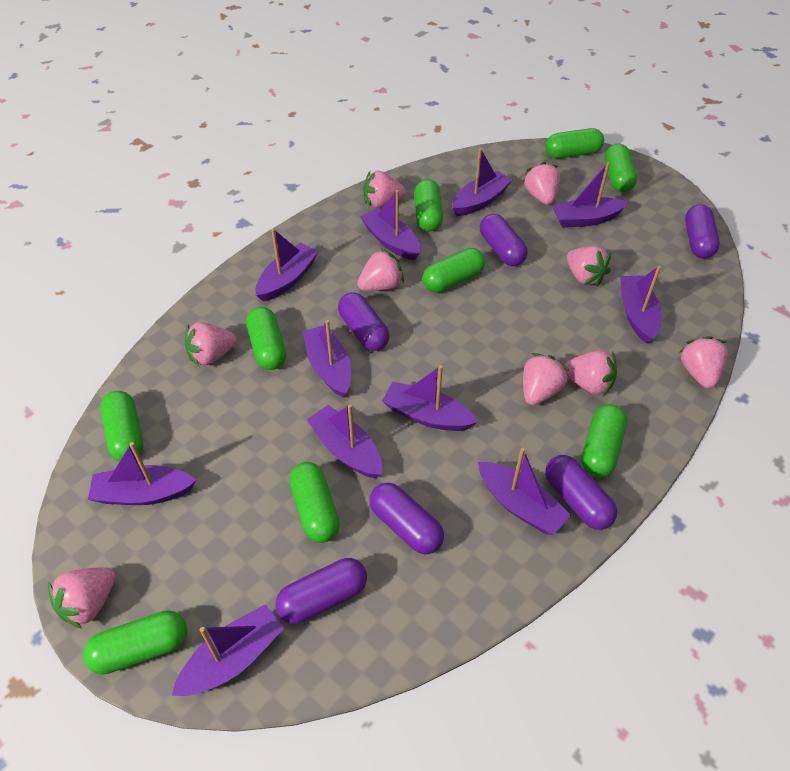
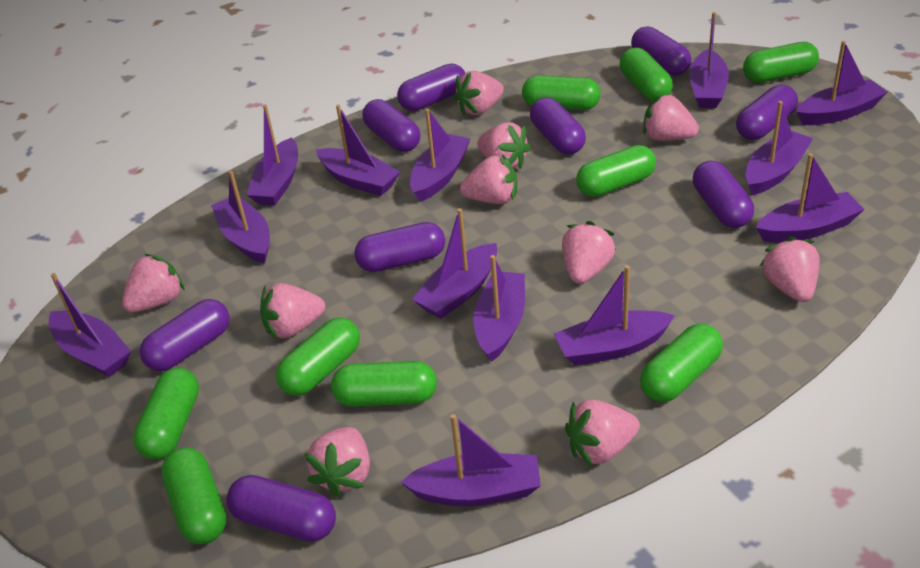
pink strawberry: [48,567,115,629] [185,322,236,367] [357,249,404,291] [363,171,406,208] [523,162,560,205] [523,353,569,405] [564,350,617,396] [567,246,611,286] [679,336,728,389] = 9 -> [122,254,185,312] [260,283,325,340] [304,427,370,497] [454,71,504,115] [460,154,517,204] [477,122,531,169] [562,221,616,284] [565,400,640,467] [643,94,699,141] [760,237,820,302] = 10
purple boat: [88,442,197,505] [171,604,284,696] [255,228,318,302] [303,320,351,398] [307,404,382,478] [360,190,420,260] [382,365,478,431] [452,148,512,216] [478,448,571,535] [552,162,629,228] [620,266,662,344] = 11 -> [49,273,131,377] [211,171,270,264] [247,105,298,206] [316,105,400,196] [401,414,541,506] [410,109,470,202] [412,208,497,319] [473,255,525,362] [554,265,675,365] [689,12,729,108] [746,101,813,195] [756,153,865,242] [796,41,888,125] = 13
purple capsule: [275,558,367,624] [338,292,390,351] [369,482,444,554] [480,214,527,266] [545,455,617,530] [685,204,720,258] = 6 -> [140,299,230,371] [226,475,336,542] [354,222,445,272] [362,99,420,152] [397,64,465,111] [530,97,586,155] [631,26,691,76] [693,161,754,228] [736,84,798,140] = 9

